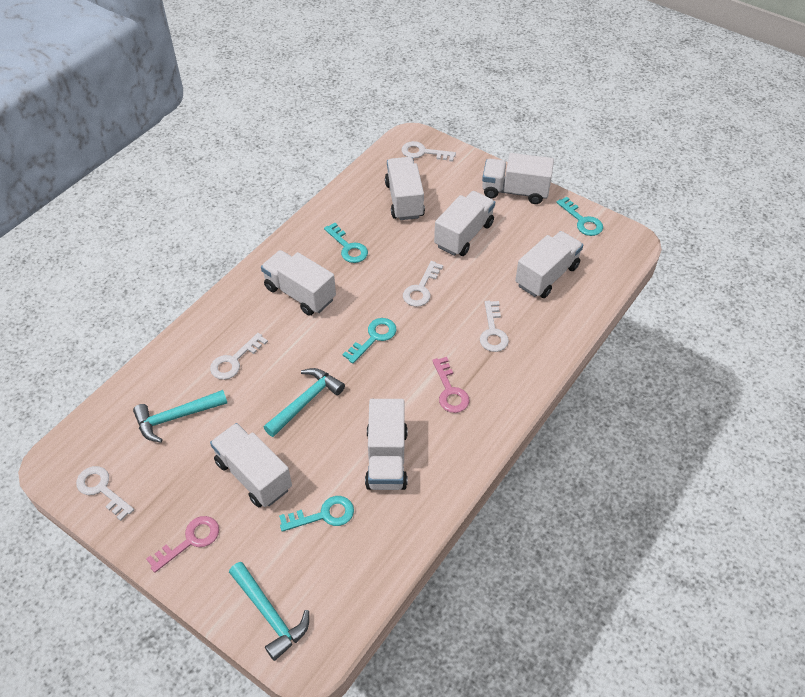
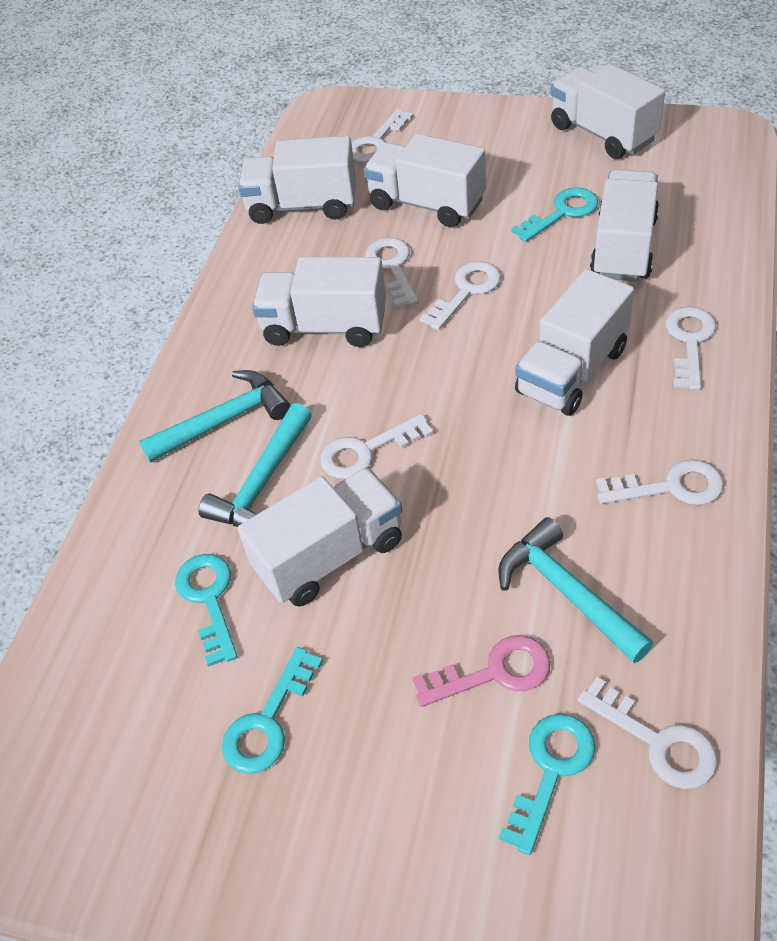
pink key: [146,516,219,573] [432,357,469,413] = 2 -> [412,635,551,707] = 1
white key: [76,466,134,521] [210,333,268,380] [402,141,456,162] [403,261,443,307] [480,300,509,352] = 5 -> [320,414,433,479] [351,109,413,162] [366,238,418,307] [420,261,501,330] [578,677,717,789] [596,459,724,505] [665,307,716,390] = 7

